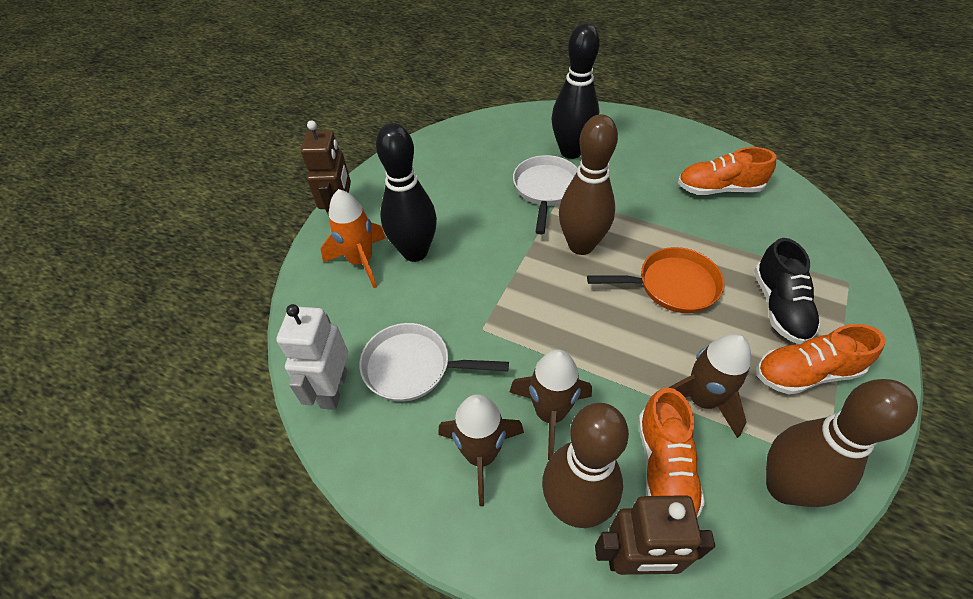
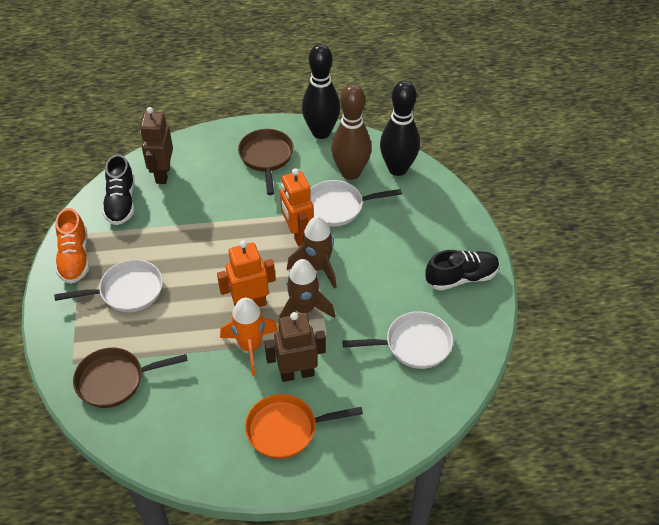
black shoe: [754,238,821,344] = 1 -> [102,154,135,225] [425,250,499,291] = 2
brown bowling pin: [542,403,629,528] [559,114,618,255] [766,379,918,507] = 3 -> [331,84,372,180] = 1
brown pan: none = 0 -> [73,348,187,408] [238,129,294,195] = 2
brown rocket: [438,394,524,506] [510,350,592,460] [668,334,751,438] = 3 -> [279,259,335,318] [287,216,337,289] = 2
orange robot: none = 0 -> [217,240,275,307] [280,168,314,246] = 2
orange shoe: [638,387,705,517] [678,147,777,195] [757,324,885,395] = 3 -> [55,208,89,284] = 1
white pan: [359,323,509,402] [513,155,578,234] = 2 -> [54,260,163,312] [310,180,402,227] [342,311,453,369] = 3
white robot: [276,304,348,410] = 1 -> none = 0

